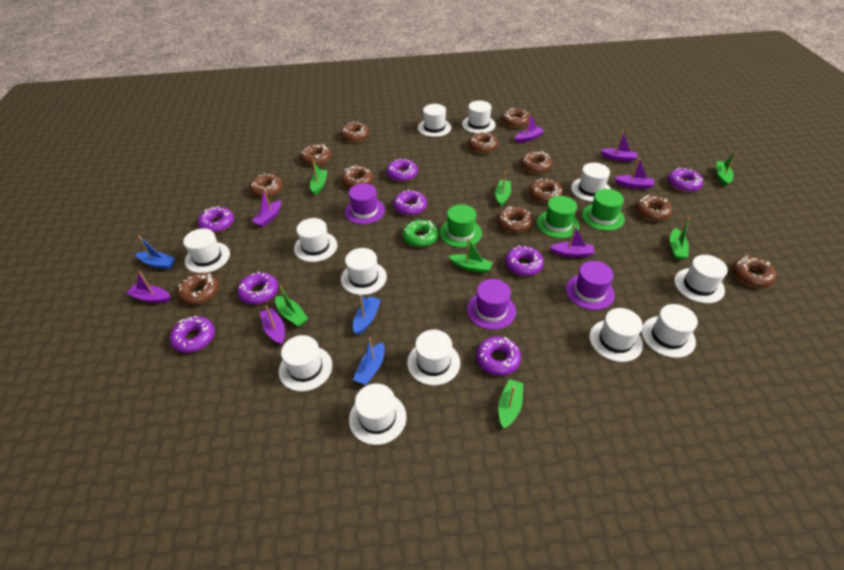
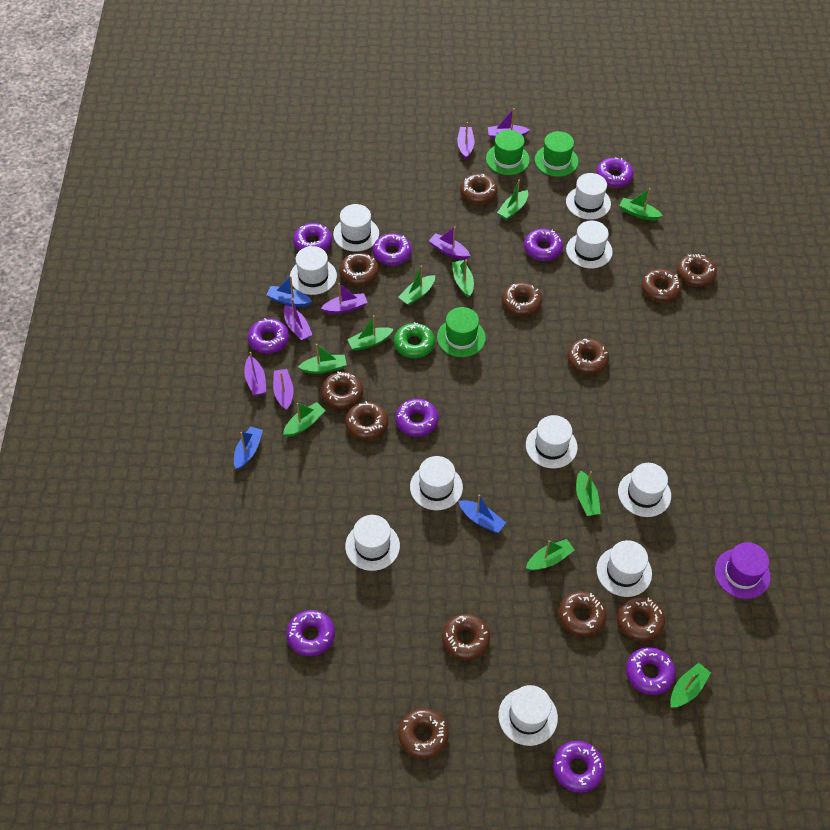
green boat: [275,285,308,327] [310,160,327,195] [449,238,493,273] [495,171,511,207] [498,379,524,428] [670,217,690,260] [717,151,737,186] = 7 -> [283,402,326,437] [298,344,347,374] [347,315,393,351] [398,265,435,306] [452,260,474,298] [497,180,528,220] [526,539,574,570] [576,471,601,516] [619,188,663,221] [670,663,711,708] = 10
purple donut: [170,316,215,353] [198,206,234,233] [237,271,278,304] [386,158,418,182] [393,190,427,216] [476,336,521,376] [505,245,544,276] [668,168,703,192] = 8 -> [248,318,289,354] [286,610,335,656] [293,223,332,251] [373,233,412,266] [396,399,439,437] [524,229,563,261] [553,741,604,793] [596,157,634,188] [626,647,676,695] = 9
purple hat: [345,183,385,224] [467,279,516,330] [566,261,615,310] = 3 -> [715,542,771,599] = 1
white hat: [183,228,230,273] [279,335,332,391] [294,218,337,262] [341,248,387,295] [349,383,406,445] [407,330,460,385] [418,104,451,137] [462,101,496,133] [571,163,611,202] [589,308,643,362] [642,304,698,358] [674,255,728,303] = 12 -> [290,246,337,295] [333,204,379,252] [345,515,400,571] [410,456,463,510] [498,685,558,746] [526,415,578,469] [566,173,611,220] [566,221,613,268] [597,540,652,597] [618,463,671,517] = 10

